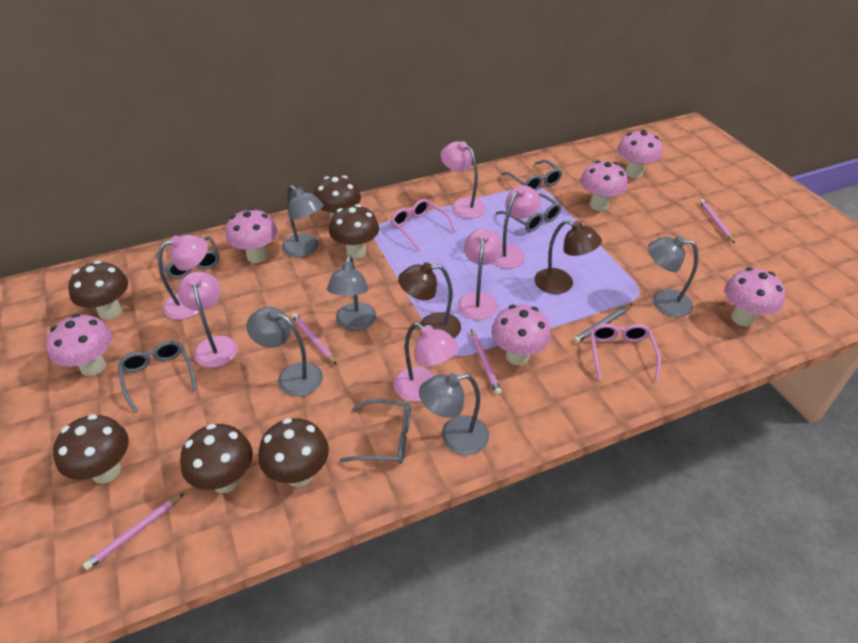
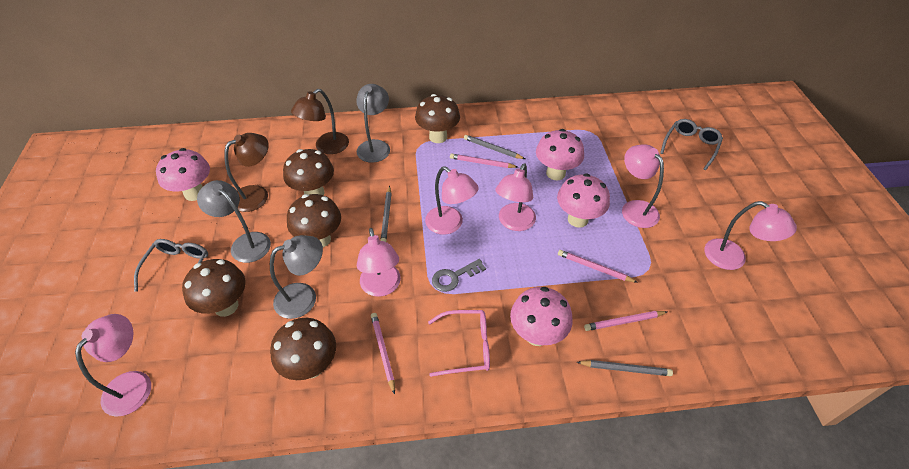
brown mushroom: [53,414,129,484] [68,261,128,320] [180,424,253,493] [258,418,329,487] [314,175,361,220] [329,204,379,259] = 6 -> [182,259,246,317] [270,318,336,380] [283,149,334,195] [287,194,341,247] [415,94,460,143] = 5
grey glasses: [118,341,197,413] [156,236,219,279] [339,399,411,464] [496,193,561,232] [501,160,563,191] = 5 -> [134,239,208,292] [660,119,723,170] = 2
grey key: none = 0 -> [432,259,486,292] = 1
grey lamp: [246,307,323,397] [282,185,324,257] [327,256,376,331] [419,373,489,455] [648,236,698,317] = 5 -> [197,180,271,263] [270,235,323,319] [356,84,390,163] = 3
grey pencil: [574,304,632,343] = 1 -> [381,186,392,242] [464,135,525,159] [577,360,673,376] = 3
pink glasses: [390,199,456,251] [590,324,661,380] = 2 -> [428,310,490,377] = 1
pink mushroom: [46,314,112,376] [226,208,277,263] [491,305,551,365] [580,161,627,211] [617,130,662,178] [725,268,785,326] = 6 -> [156,148,210,201] [510,287,573,346] [536,129,584,180] [557,173,610,228] = 4

